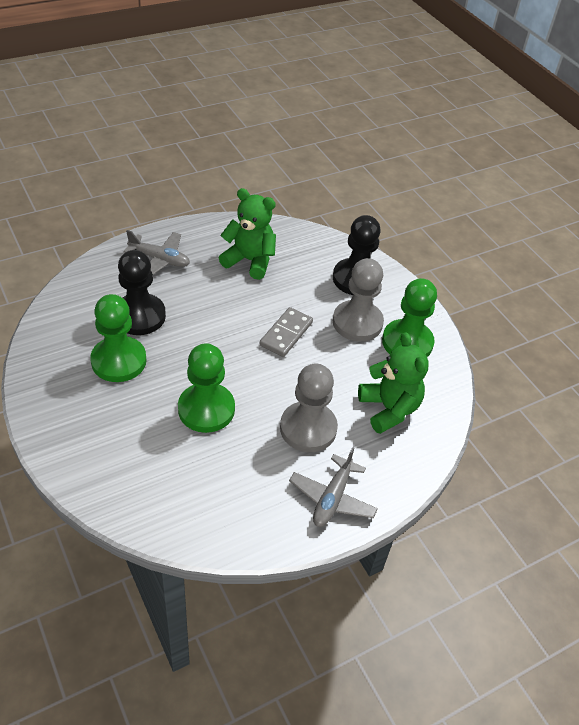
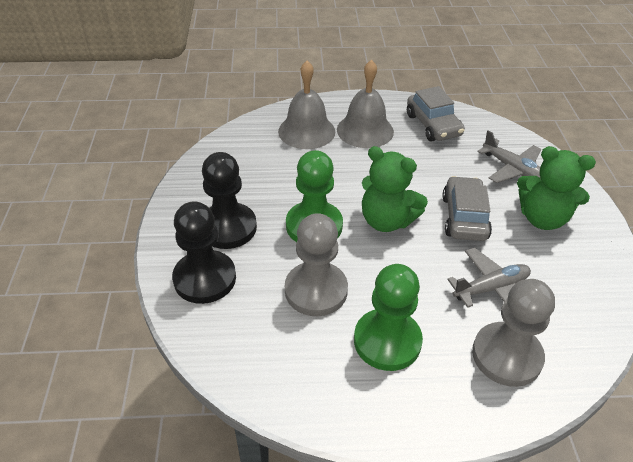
green pawn: [90,294,147,382] [178,343,235,433] [382,278,437,357] = 3 -> [286,150,343,242] [354,264,423,371] = 2
grey bell: none = 0 -> [278,61,335,149] [337,60,394,148] = 2
grey car: none = 0 -> [407,86,465,141] [442,176,492,241] = 2
grey domino: [260,307,313,357] = 1 -> none = 0

